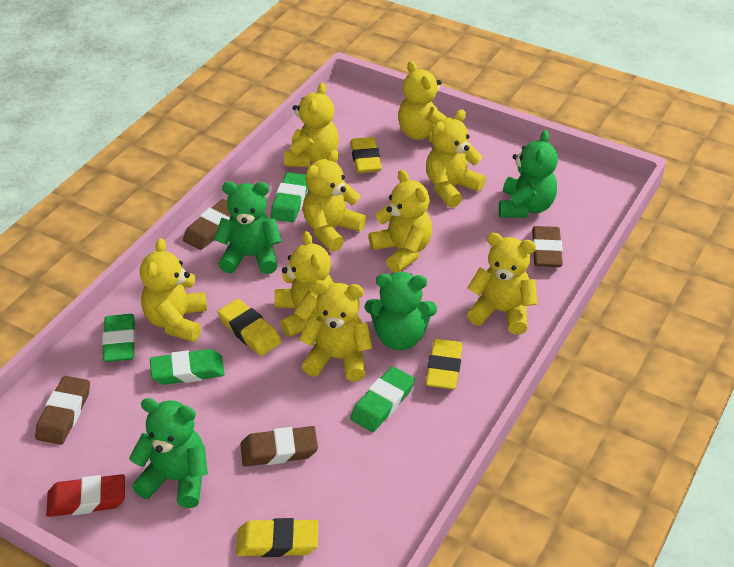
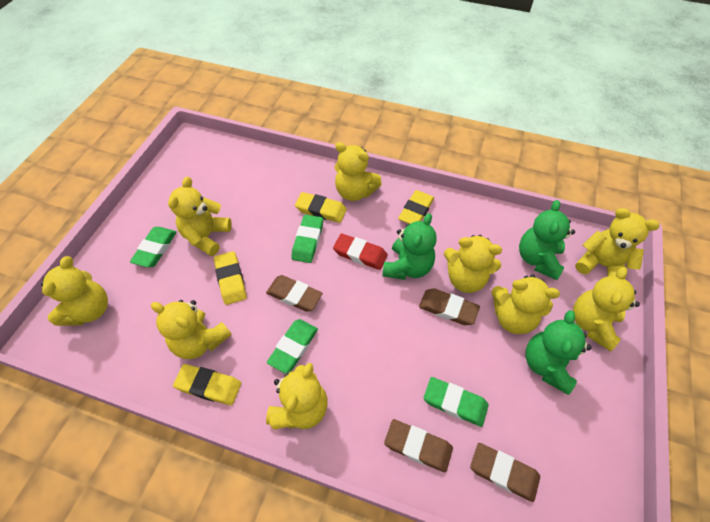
green teddy bear: [129,398,208,508] [214,181,282,274] [365,272,437,350] [499,130,558,218] = 4 -> [382,213,437,280] [519,200,575,280] [525,310,592,395] = 3

